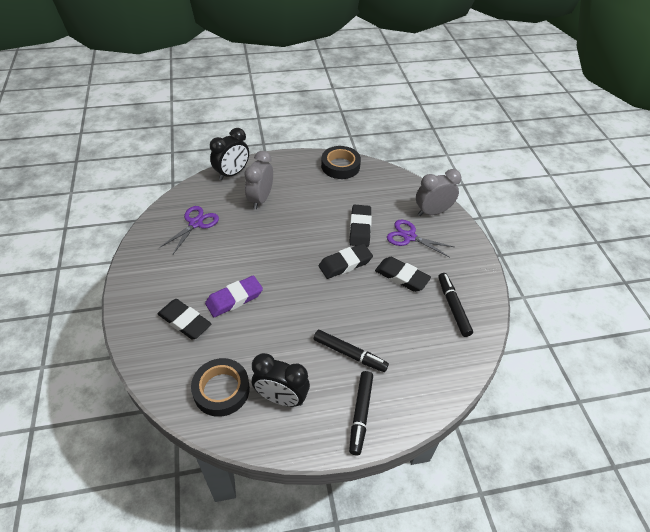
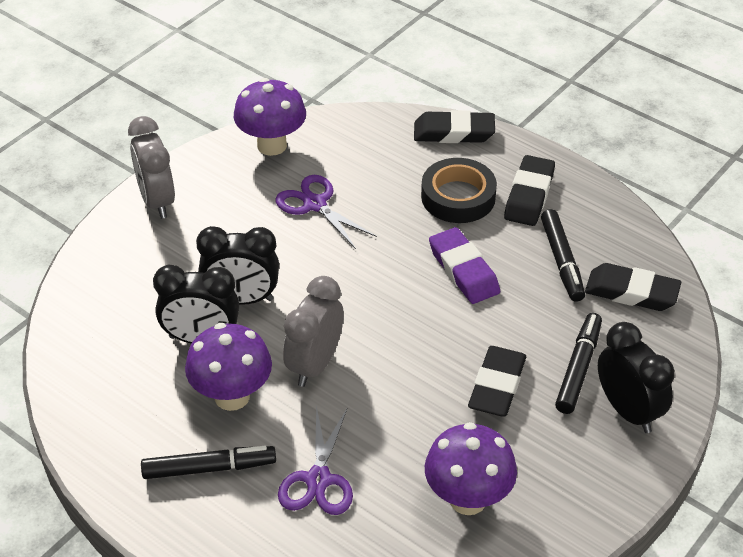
black clock: [210,128,249,180] [252,353,310,407] = 2 -> [153,265,239,344] [196,226,279,305] [598,322,675,433] = 3
black tape: [191,358,250,417] [321,146,361,179] = 2 -> [421,158,497,223] = 1
purple mushroom: none = 0 -> [185,323,272,411] [234,78,306,156] [425,422,517,515] = 3

